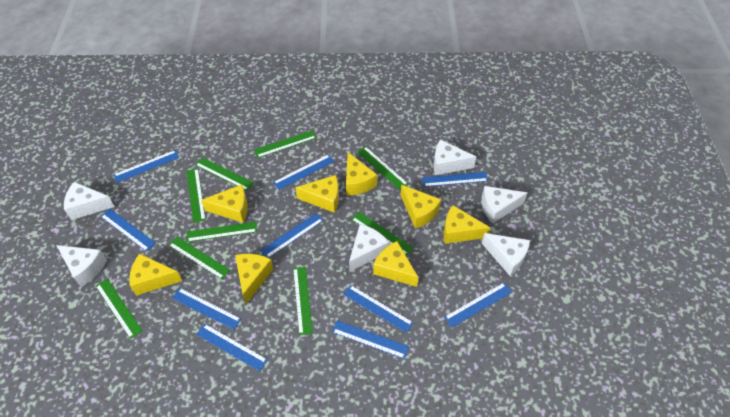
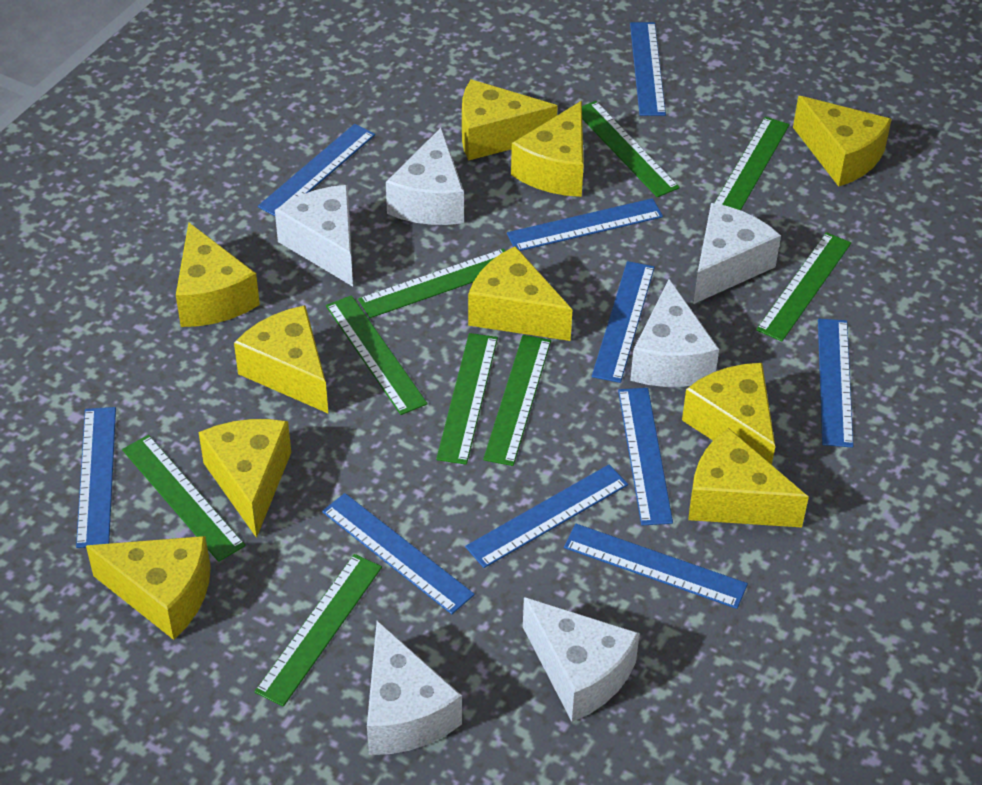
yellow cheese: [129,254,182,296] [201,185,248,223] [235,254,273,304] [295,175,339,213] [346,152,377,196] [373,241,418,287] [400,185,441,229] [444,205,490,244] = 8 -> [86,536,211,640] [176,223,260,327] [199,419,291,538] [234,305,328,413] [462,79,558,161] [468,246,573,341] [511,101,584,197] [682,363,775,465] [688,428,809,528] [793,96,892,187] = 10

